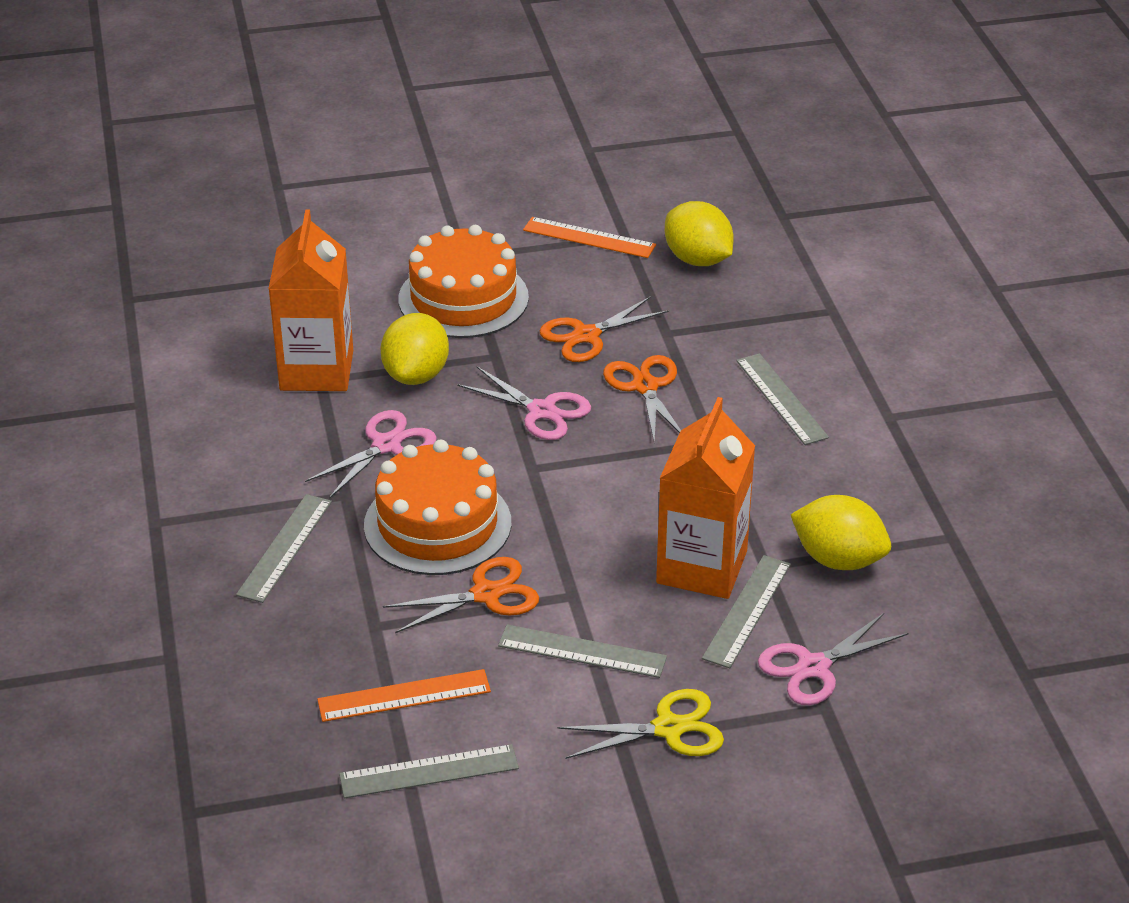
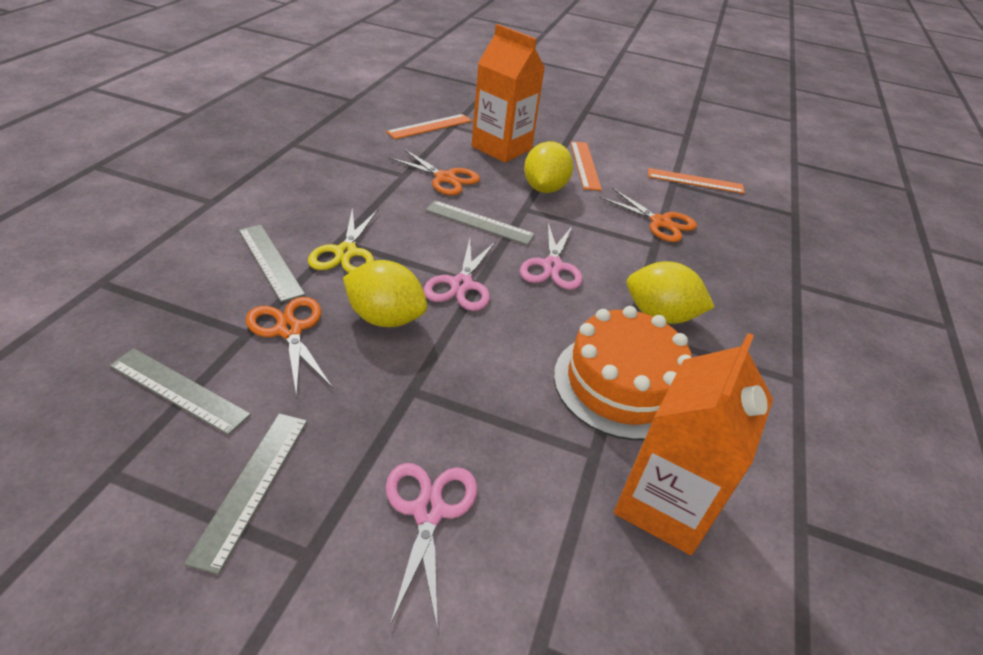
grey ruler: [236,494,332,603] [339,744,519,798] [498,624,667,678] [702,555,791,668] [736,353,829,445] = 5 -> [109,348,251,435] [184,413,307,575] [239,225,305,302] [425,201,535,245] = 4
orange cake: [364,440,511,575] [398,225,529,338] = 2 -> [554,306,692,440] = 1
orange ruler: [317,669,491,722] [523,217,656,258] = 2 -> [386,114,472,139] [571,141,602,191] [648,168,745,194] = 3

